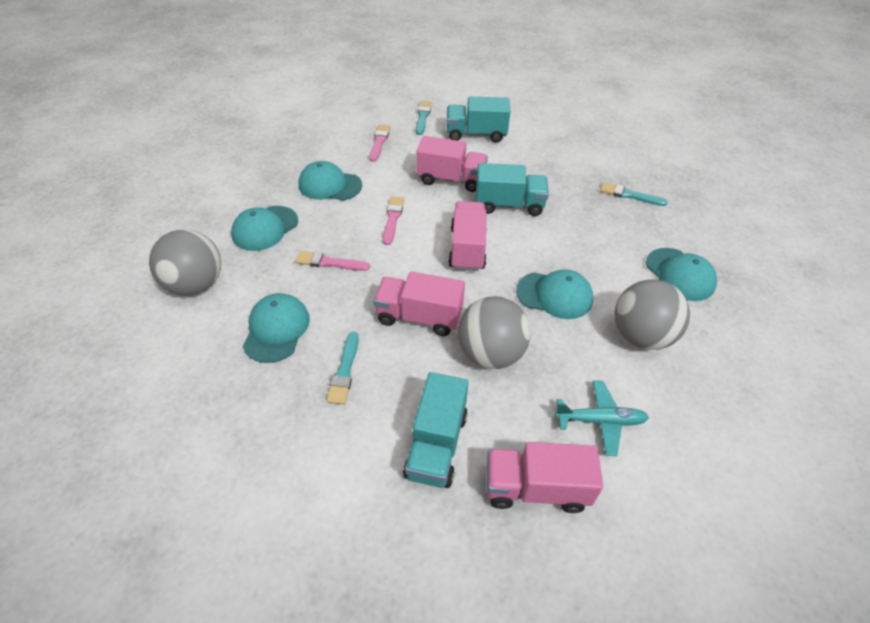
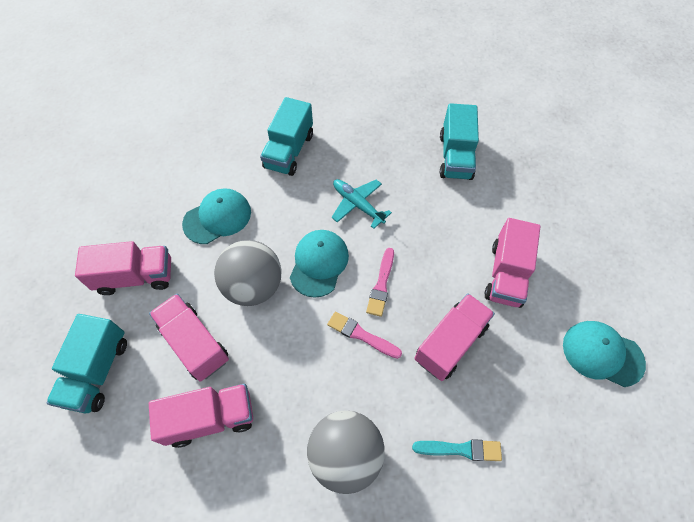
grey ball: [149,229,221,296] [457,296,531,369] [615,279,690,350] = 3 -> [214,240,282,306] [307,411,385,494] = 2
pink brush: [296,251,370,271] [369,125,391,162] [383,197,404,245] = 3 -> [327,311,402,359] [366,248,394,317] = 2
pink truck: [374,271,465,336] [416,136,488,192] [448,201,487,271] [487,442,603,513] = 4 -> [75,241,171,295] [149,294,229,382] [149,384,253,448] [414,293,495,381] [485,218,541,308] = 5
turquoise brush: [326,332,359,405] [416,101,432,135] [600,182,668,206] = 3 -> [412,439,502,461] = 1
turquoise cap: [231,206,298,251] [243,293,310,363] [298,161,362,200] [516,269,593,319] [646,248,717,301] = 5 -> [182,188,251,244] [290,230,349,298] [563,321,646,387] = 3

